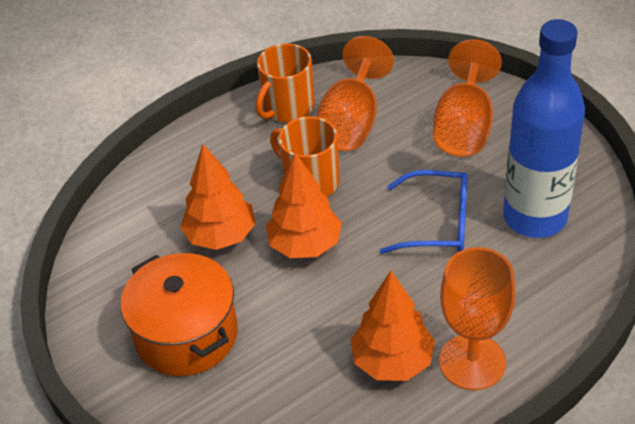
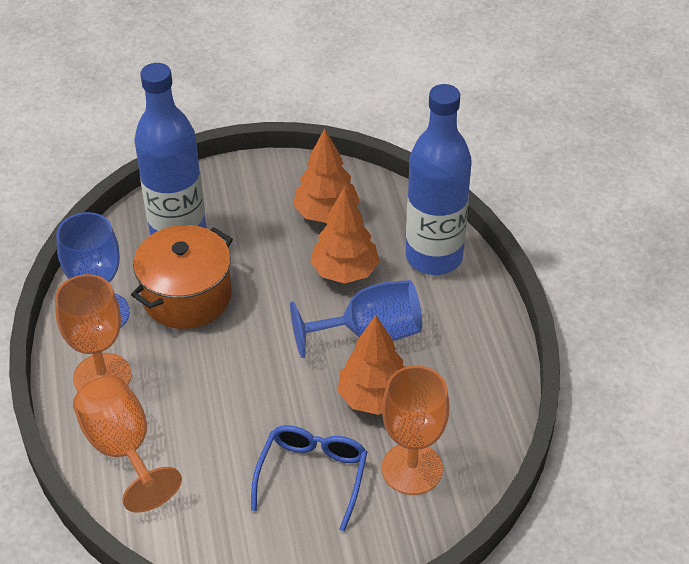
blue bottle: [503,19,585,238] = 1 -> [134,63,207,236] [406,84,472,275] = 2
blue goblet: none = 0 -> [56,212,130,328] [290,280,422,358] = 2
orange mug: [256,44,315,122] [270,116,340,197] = 2 -> none = 0

